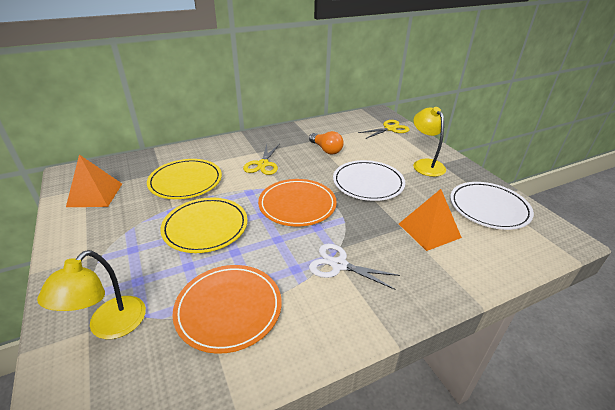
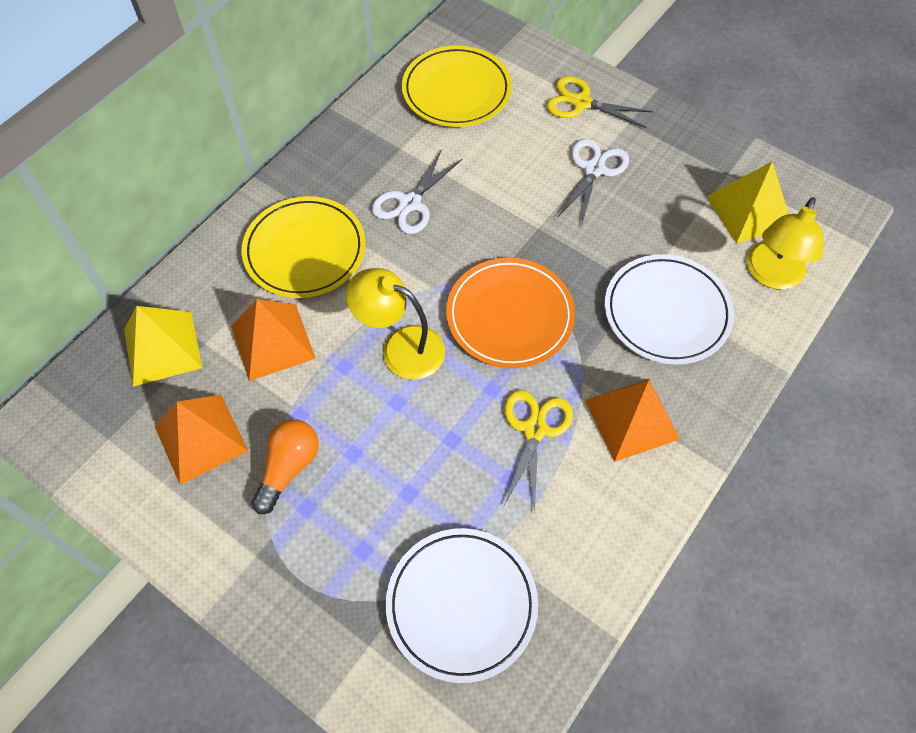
orange plate: [172,265,282,354] [258,179,337,226] = 2 -> [446,258,575,368] = 1
orange pyramid: [66,154,122,207] [399,189,462,251] = 2 -> [155,394,248,485] [231,299,316,381] [585,379,680,462] = 3
white scissors: [309,244,400,290] = 1 -> [372,149,462,234] [558,139,629,224] = 2
yellow pyramid: none = 0 -> [124,306,202,387] [707,162,789,244] = 2

